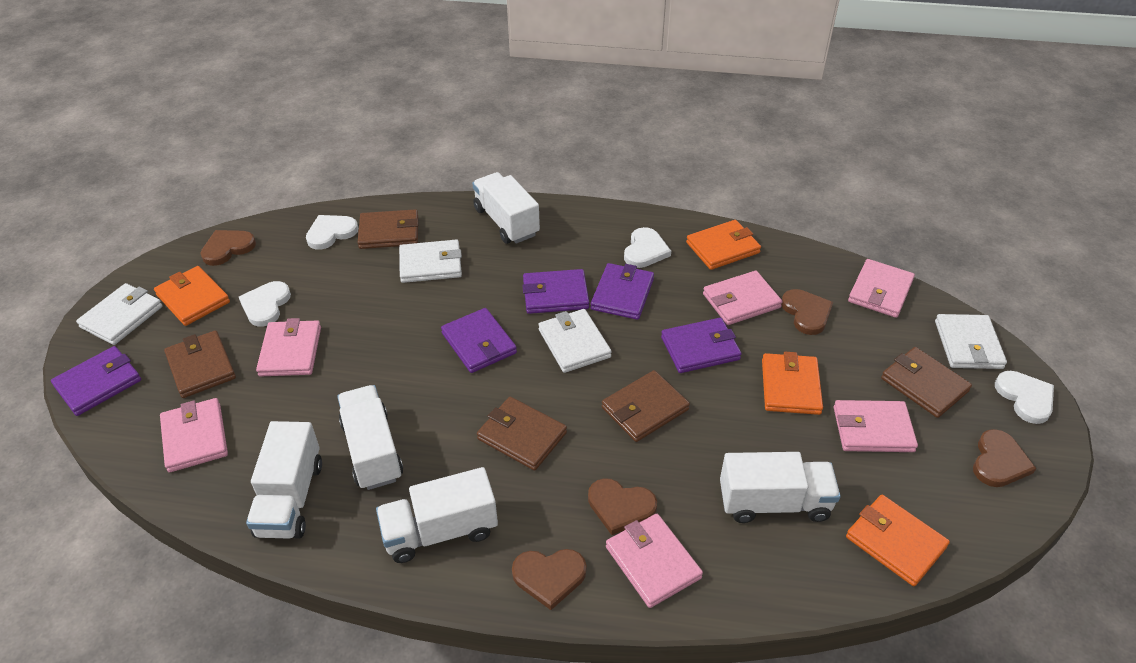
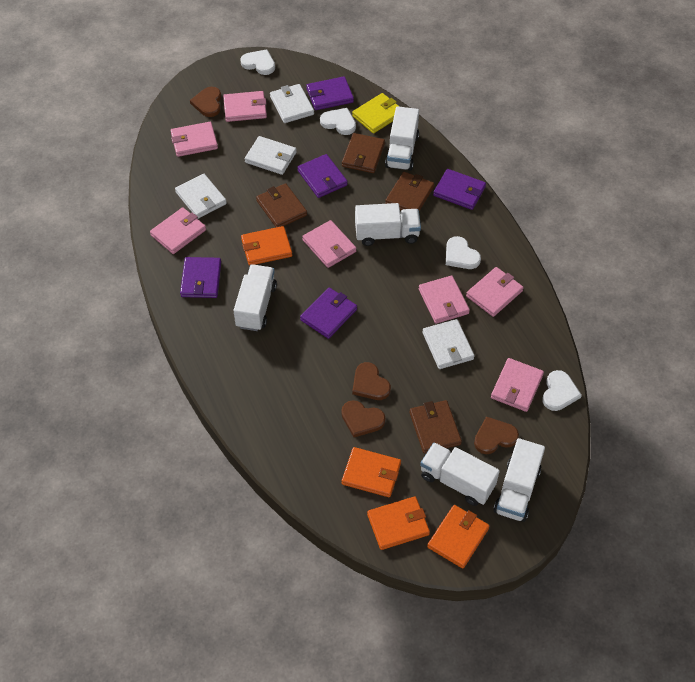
brown heart: [200,230,256,266] [512,549,587,610] [588,478,657,535] [781,289,833,335] [973,429,1036,487] = 5 -> [190,87,221,117] [341,400,386,437] [352,362,391,400] [474,417,519,454] = 4
brown wallet: [164,330,236,398] [358,209,419,249] [477,397,567,471] [602,370,690,442] [881,347,972,418] = 5 -> [256,183,307,227] [342,133,385,173] [385,172,434,211] [409,400,462,454] = 4
pink wallet: [160,398,228,473] [256,318,321,377] [606,514,703,608] [703,271,782,325] [834,400,918,452] [848,259,915,318] = 6 -> [150,207,206,254] [171,122,218,157] [223,91,267,122] [302,220,356,268] [418,275,470,324] [466,267,524,317] [491,358,544,412] = 7
yellow wallet: none = 0 -> [352,93,398,134] = 1

